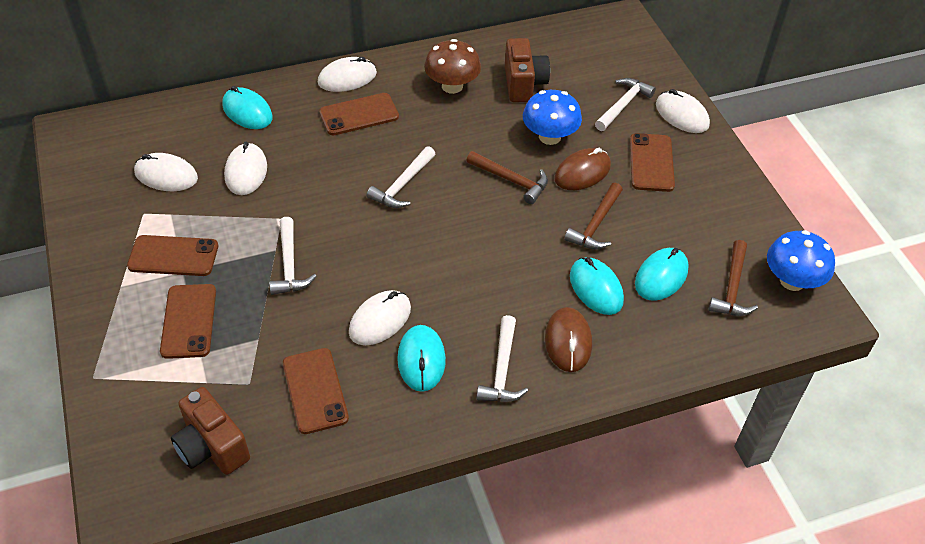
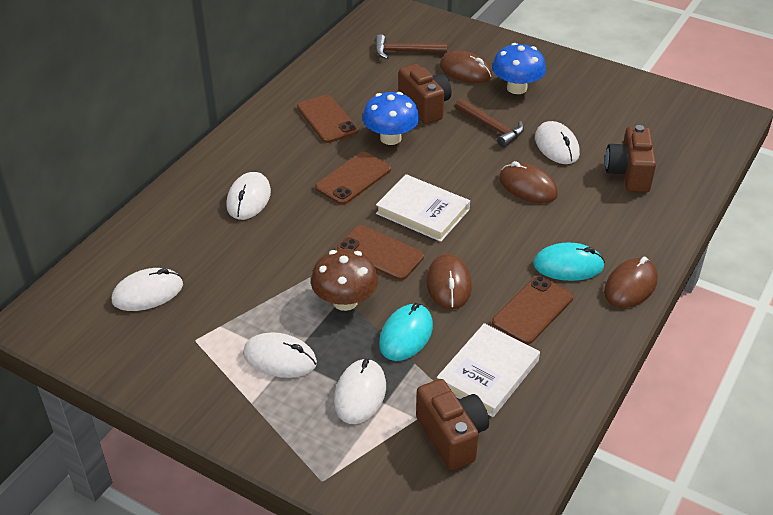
brown camera: [171,387,250,475] [505,38,550,102] = 2 -> [398,64,452,124] [416,379,489,470] [605,125,656,193] = 3
brown hammer: [466,151,548,204] [564,183,623,250] [708,240,758,316] = 3 -> [375,34,447,59] [455,98,524,147] = 2
brown mouse: [545,307,592,372] [554,148,611,190] = 2 -> [427,254,472,310] [440,51,492,83] [499,161,558,203] [604,257,658,308] = 4
brown phone: [127,235,218,276] [160,284,216,359] [283,348,349,434] [319,93,399,135] [630,133,675,192] = 5 -> [297,95,358,143] [315,152,391,205] [337,225,424,280] [492,276,574,344] = 4
turquoise mouse: [222,86,273,129] [397,325,446,392] [570,257,624,315] [635,248,689,301] = 4 -> [379,303,433,361] [533,242,605,281] = 2
white book: none = 0 -> [376,174,470,242] [437,323,540,417] = 2
white hammer: [269,217,317,295] [367,146,435,208] [476,315,528,402] [595,78,656,131] = 4 -> none = 0

